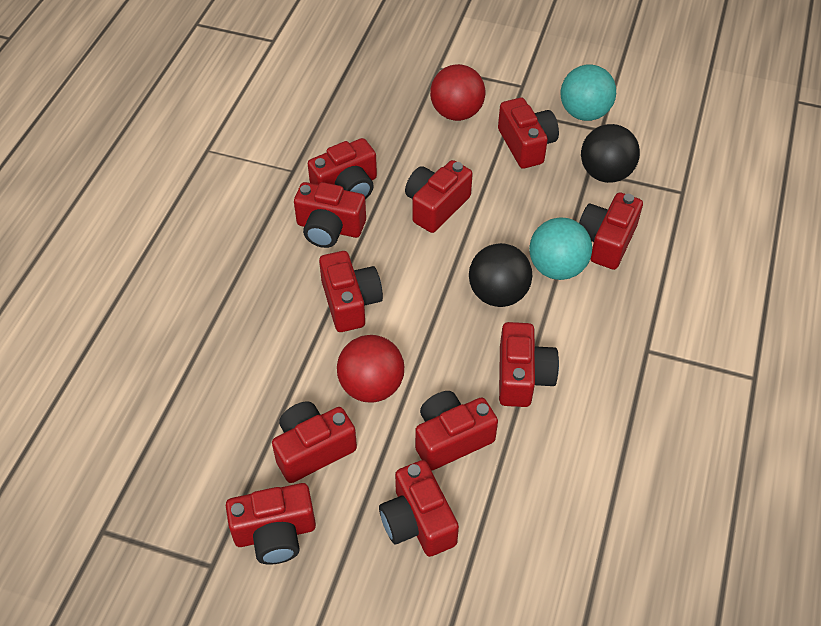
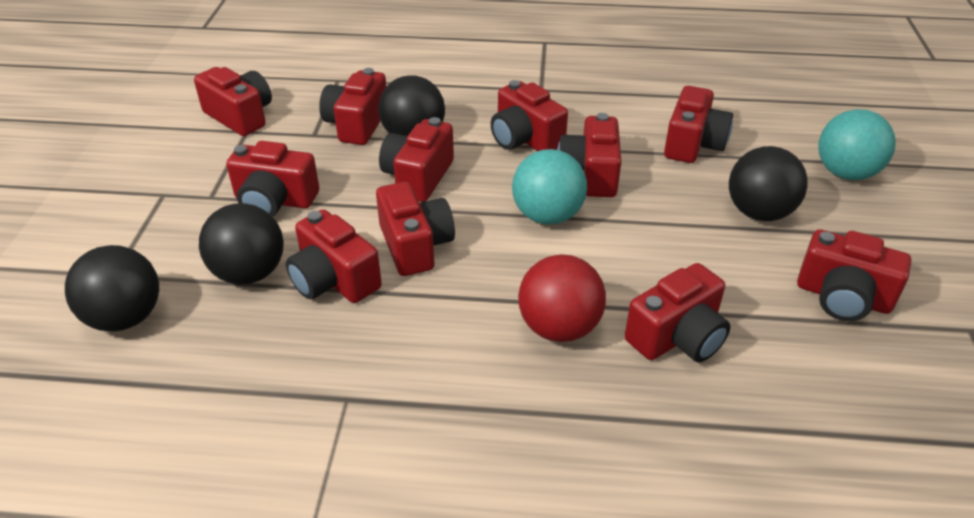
black ball: [469,243,532,307] [581,124,640,183] = 2 -> [65,245,159,332] [199,203,284,285] [378,75,445,136] [729,146,808,221] = 4
red ball: [337,335,404,402] [430,64,486,121] = 2 -> [518,254,606,342] = 1

